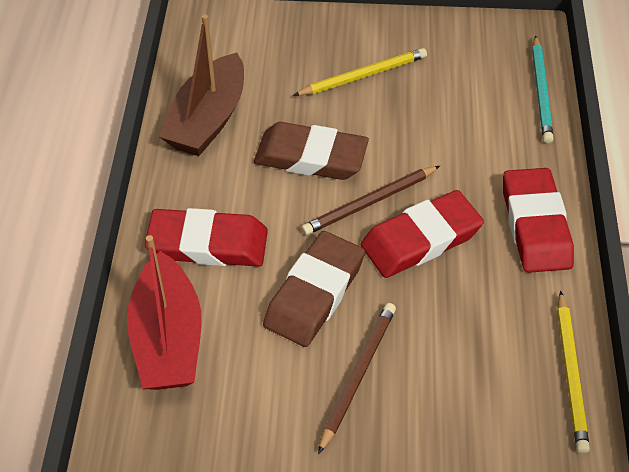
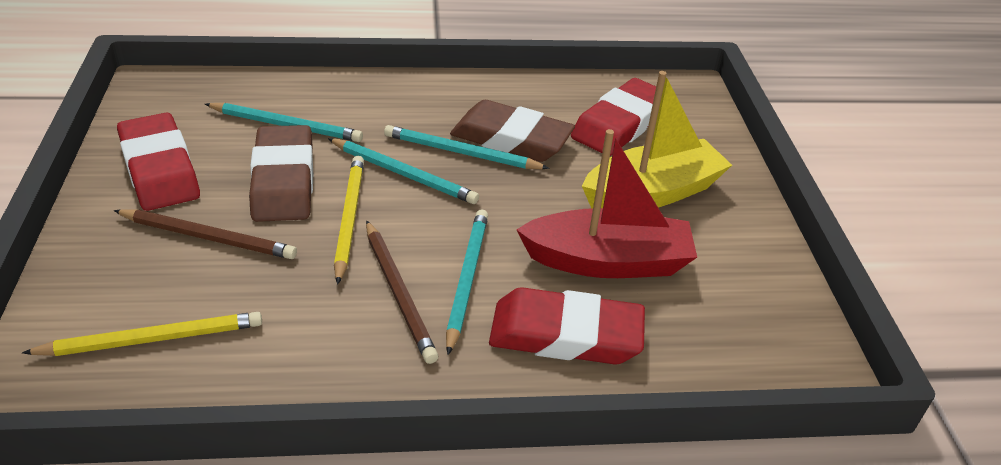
brown boat: [159,14,244,156] = 1 -> none = 0
turquoise pencil: [532,35,554,143] = 1 -> [205,103,363,142] [328,138,479,204] [384,125,549,169] [446,209,488,355] = 4
yellow boat: none = 0 -> [582,71,732,209] = 1

